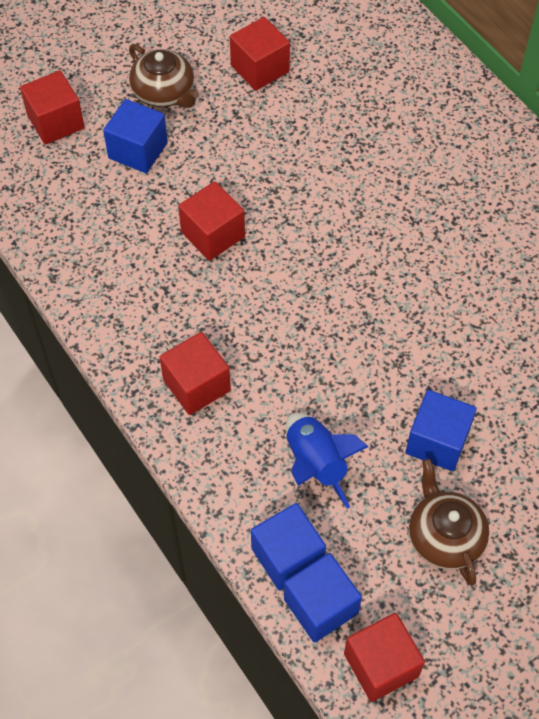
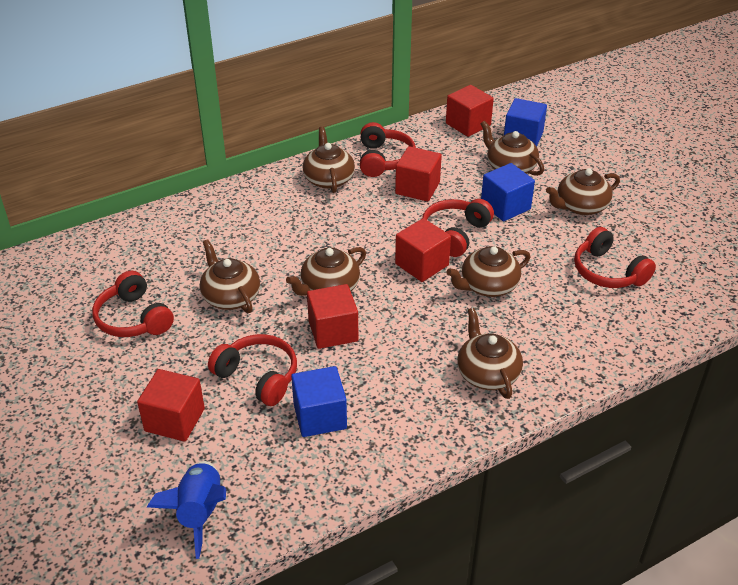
blue cube: [103,99,168,173] [251,503,326,591] [284,553,362,643] [406,390,477,471] = 4 -> [291,366,347,437] [481,163,535,221] [504,98,547,147] = 3
brown teapot: [129,44,199,108] [409,459,489,585] = 2 -> [200,239,260,313] [286,247,366,296] [303,127,355,193] [447,246,530,297] [457,308,523,399] [481,121,544,176] [546,168,620,215] = 7
red headphones: none = 0 -> [92,271,174,337] [208,334,297,406] [360,122,416,177] [422,199,494,257] [574,227,656,288] = 5

